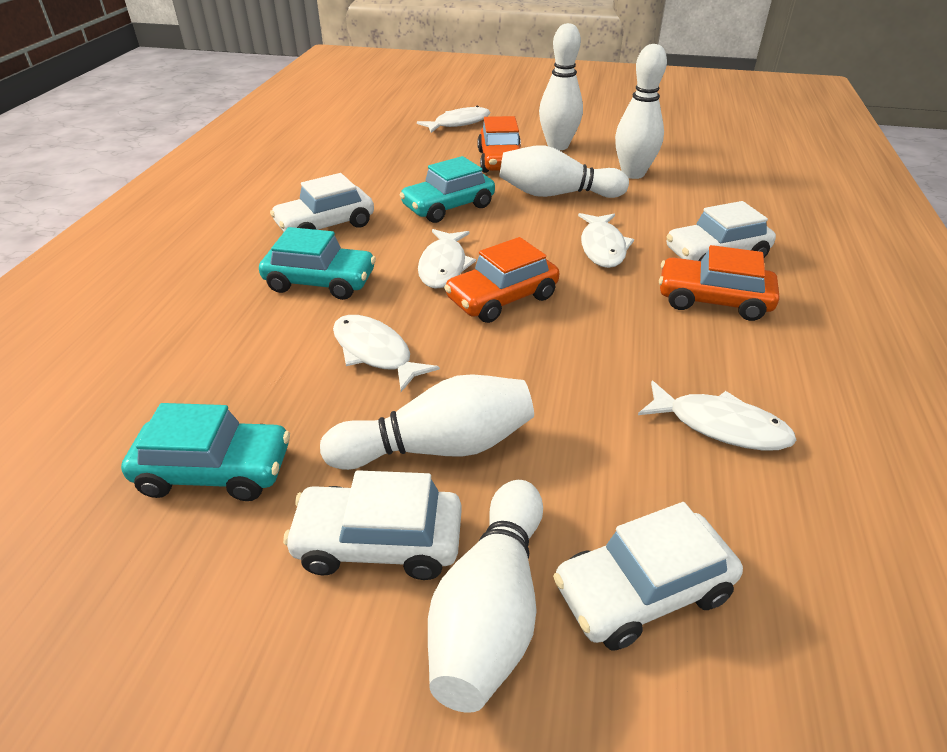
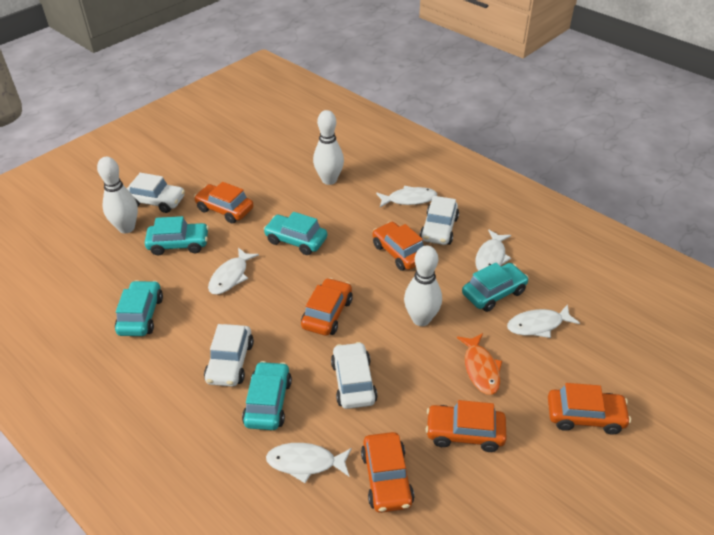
orange car: [444,237,559,323] [477,116,521,173] [659,245,779,321] = 3 -> [194,182,254,224] [301,278,353,336] [361,432,414,513] [373,222,424,271] [426,400,506,452] [548,383,631,435] = 6
orange fish: none = 0 -> [457,333,502,395] = 1
turquoise car: [121,403,290,501] [259,227,376,300] [400,156,495,223] = 3 -> [115,280,163,336] [145,216,209,256] [242,361,292,430] [263,212,327,255] [462,263,529,312] = 5
white bowling pin: [320,374,534,470] [428,480,543,713] [499,145,629,198] [539,23,583,150] [615,44,667,179] = 5 -> [97,157,138,233] [313,110,344,185] [404,246,442,326] = 3

